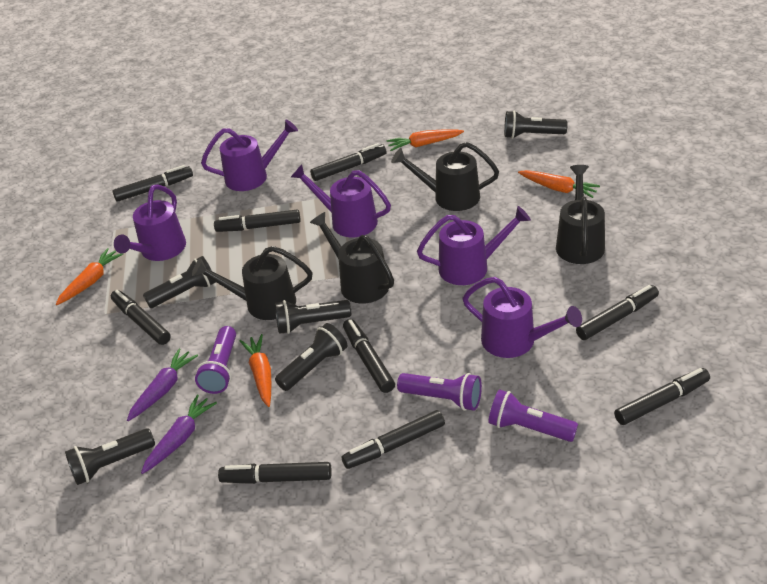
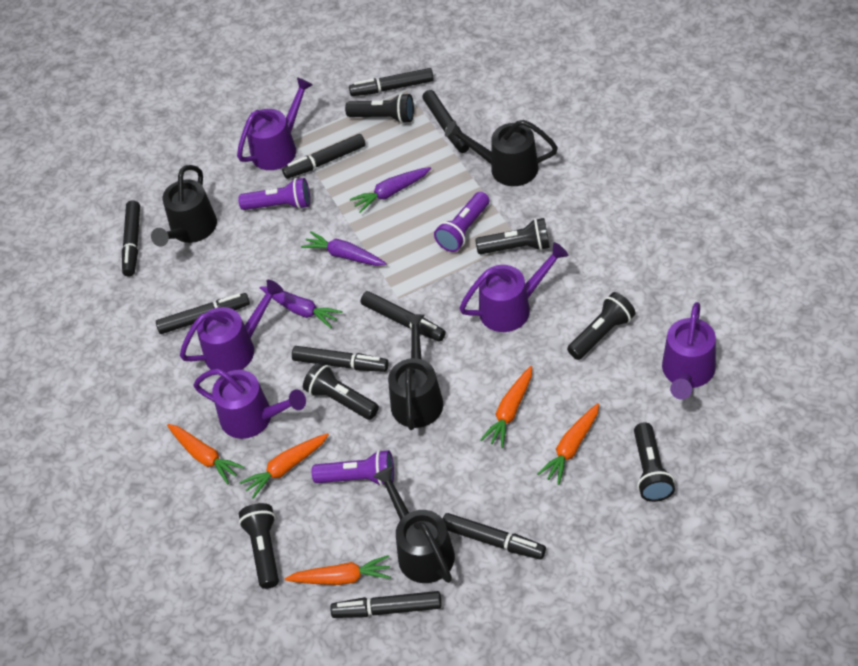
black flashlight: [65,428,155,485] [143,256,216,308] [275,300,351,334] [275,323,348,391] [504,111,568,139] = 5 -> [239,503,279,589] [303,362,379,420] [345,93,414,124] [475,218,550,254] [567,292,636,360] [634,422,675,502] = 6
orange carrot: [56,248,123,305] [240,334,271,407] [386,129,464,151] [518,170,600,198] = 4 -> [167,424,244,484] [239,433,329,499] [285,555,391,585] [480,366,532,448] [537,403,599,485] = 5
purple carrot: [127,348,198,421] [141,394,217,474] = 2 -> [260,287,343,328] [301,231,387,266] [350,167,431,213] = 3

